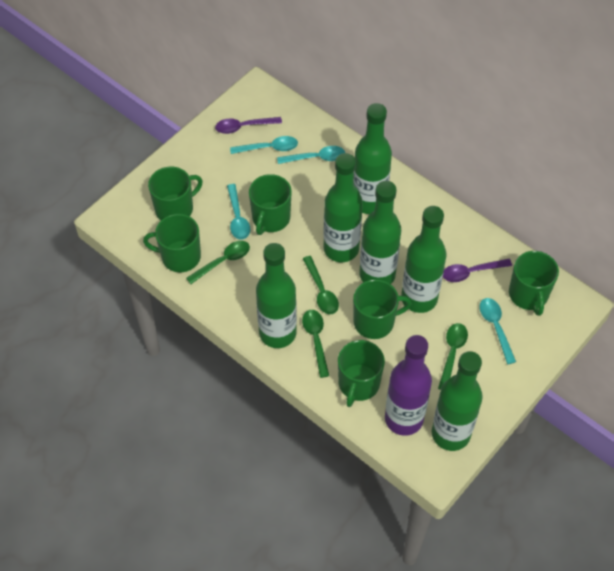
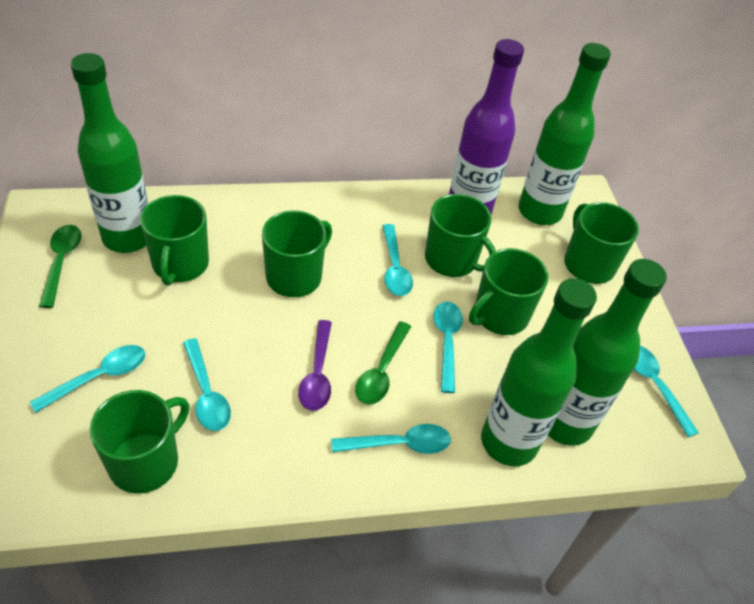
green bottle: [256,243,297,348] [323,153,363,262] [354,103,392,214] [359,181,401,284] [401,206,447,313] [432,351,483,451] = 6 -> [71,53,148,253] [481,278,597,466] [518,43,611,225] [548,259,667,446] = 4
green spoon: [186,241,250,284] [302,310,329,378] [303,256,339,314] [438,323,468,390] = 4 -> [39,225,82,308] [355,321,411,404] = 2
purple spoon: [215,117,282,134] [443,259,512,282] = 2 -> [298,320,332,411] = 1
turquoise spoon: [227,184,250,240] [230,136,298,154] [277,146,345,164] [480,298,516,364] = 4 -> [30,345,145,413] [183,338,231,431] [331,424,451,454] [382,224,413,296] [433,302,463,393] [634,345,699,437] = 6

